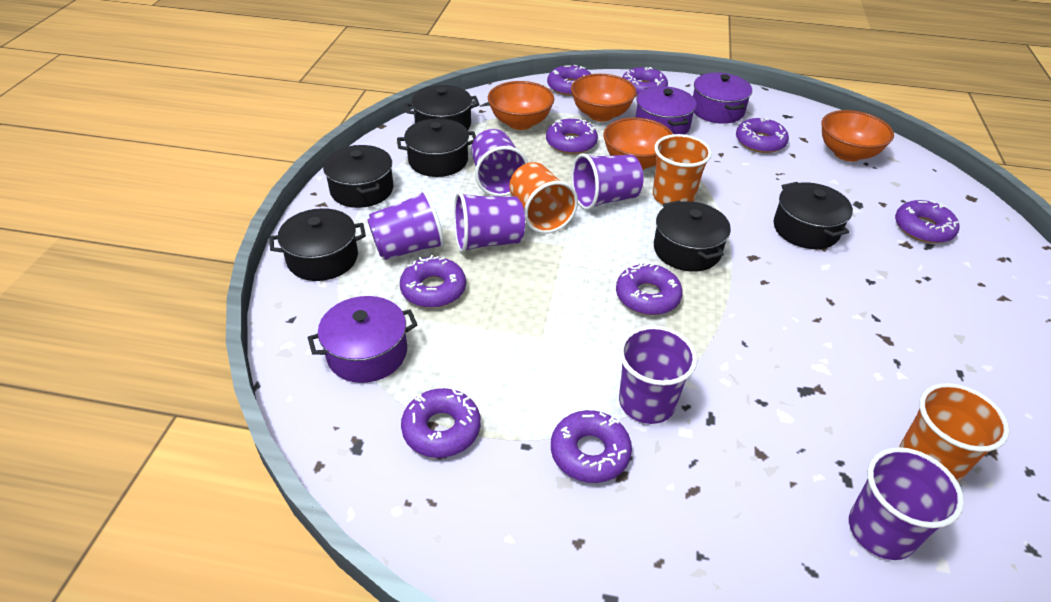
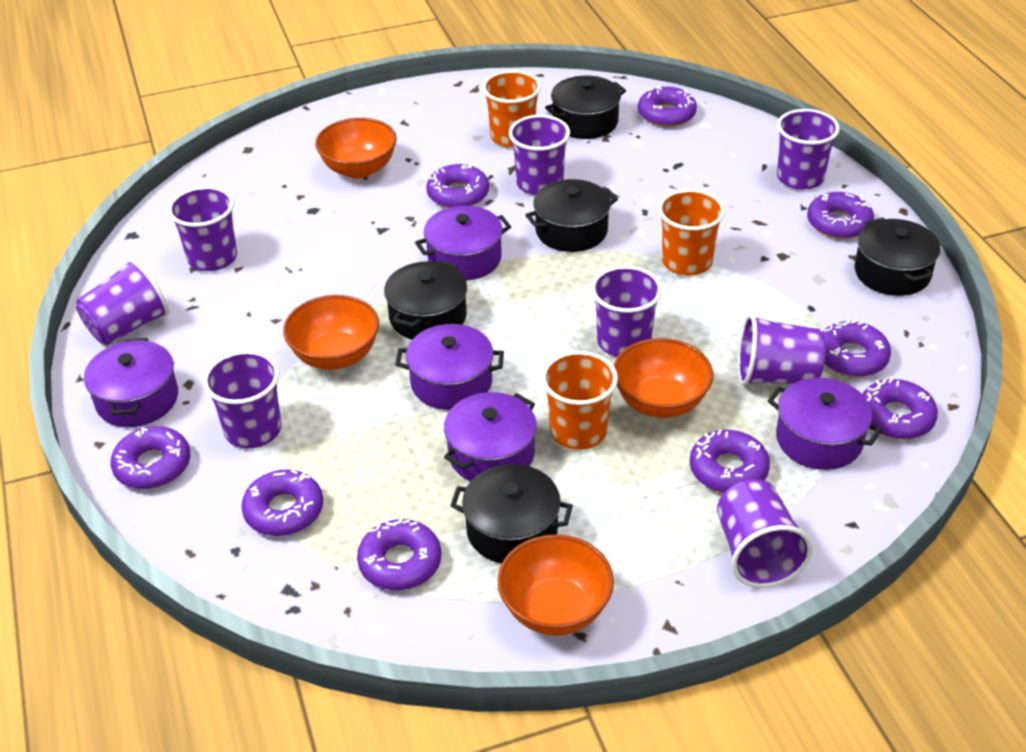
black pot: [270,208,366,281] [323,145,393,208] [397,118,476,177] [404,85,480,130] [654,200,731,272] [774,182,853,249] = 6 -> [384,260,467,340] [450,464,573,563] [525,179,618,252] [545,75,626,139] [855,218,941,296] = 5
purple cup: [367,190,445,260] [454,192,525,253] [471,129,528,196] [571,153,644,210] [619,326,697,424] [849,447,964,560] = 6 -> [76,259,169,345] [168,186,237,271] [203,351,282,449] [509,115,570,195] [591,266,662,357] [717,479,813,588] [738,314,826,385] [777,109,840,190] = 8
purple pot: [308,296,417,383] [635,86,697,135] [693,72,752,124] = 3 -> [84,338,178,427] [395,324,504,410] [415,206,511,280] [444,392,537,481] [768,378,882,470] = 5

